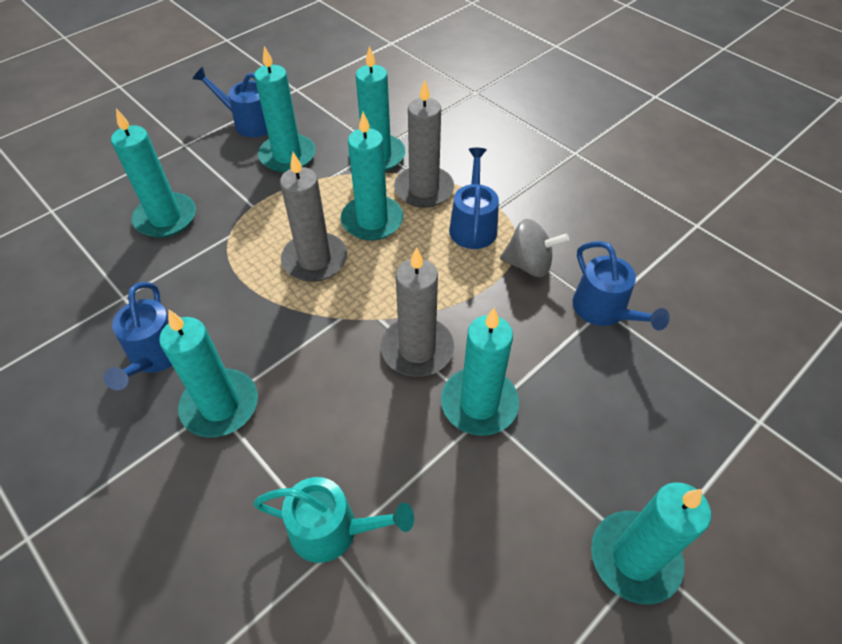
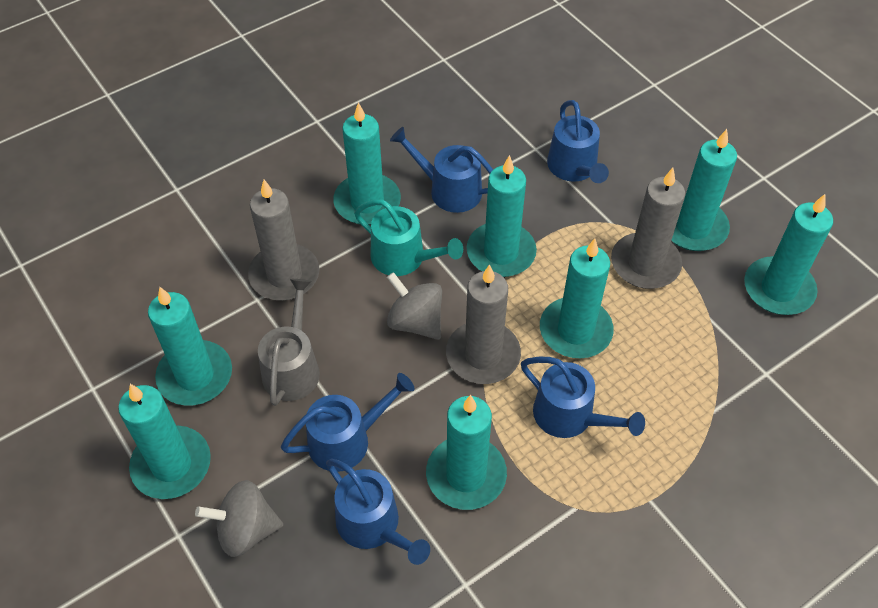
blue watering can: [104,282,172,390] [193,67,268,137] [449,148,499,249] [573,241,670,330] = 4 -> [281,373,414,472] [326,459,430,565] [390,127,493,213] [521,357,645,438] [547,100,609,183] = 5
grey spinning top: [500,219,569,277] = 1 -> [195,480,283,557] [387,272,442,340] = 2
grey watering can: none = 0 -> [258,279,320,406] = 1
turquoise candle: [111,109,196,238] [159,309,258,438] [254,46,316,172] [341,112,403,240] [348,46,405,171] [441,307,519,436] [591,482,711,604] = 7 -> [118,384,211,499] [148,287,232,406] [333,102,401,225] [426,395,507,510] [467,155,537,277] [540,239,614,358] [671,129,737,251] [744,194,833,315] = 8

